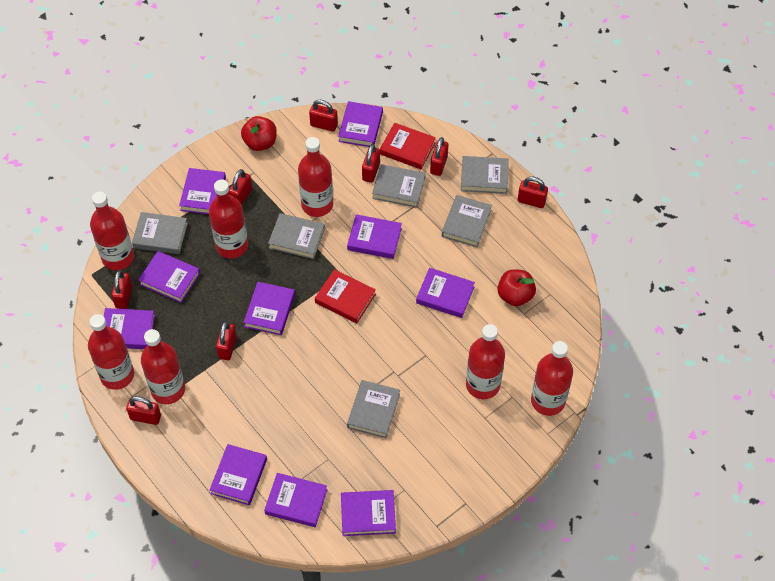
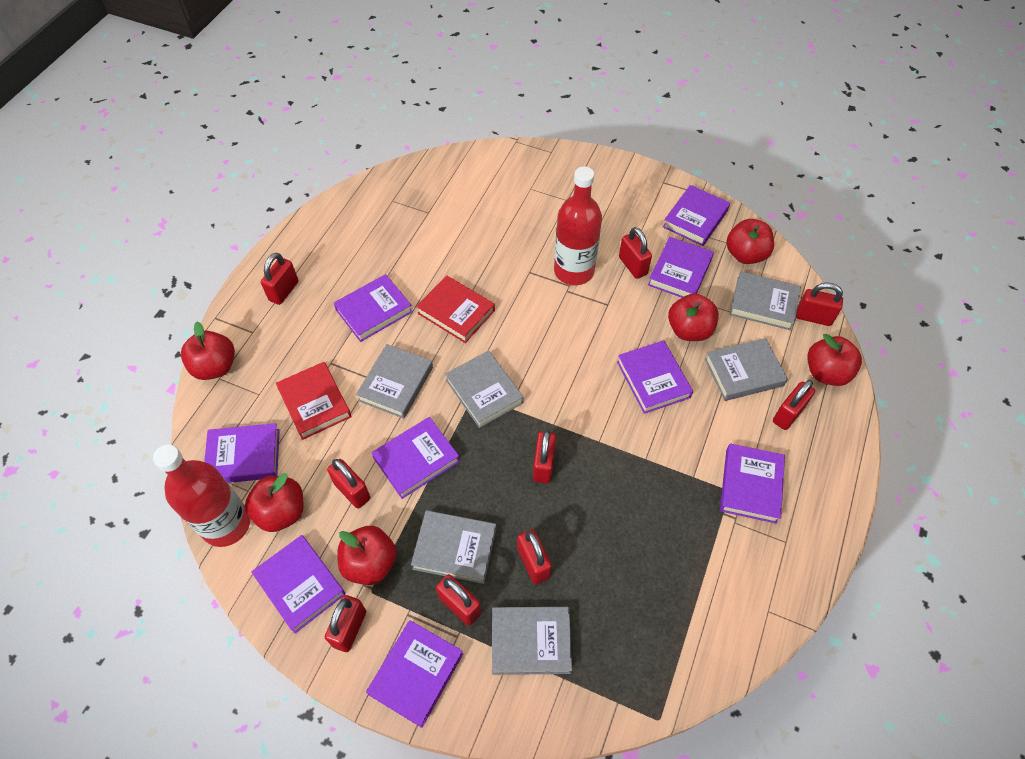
purple book: [104,308,155,349] [138,251,200,303] [179,168,226,214] [210,444,267,505] [243,282,295,335] [264,473,328,527] [338,101,383,147] [341,490,396,536] [347,214,402,259] [416,268,475,318] = 10 -> [204,423,280,483] [251,535,345,633] [334,274,413,342] [366,620,463,728] [372,417,460,499] [617,340,693,414] [648,237,714,298] [663,185,730,246] [720,443,785,524] = 9
red apple: [241,116,277,151] [498,269,536,306] = 2 -> [181,322,235,380] [245,473,304,532] [338,526,397,585] [668,294,719,341] [726,219,774,264] [807,334,862,386] = 6
red bottle: [88,314,134,390] [90,192,134,270] [141,329,185,404] [209,179,248,259] [298,137,333,217] [466,324,505,399] [531,341,573,416] = 7 -> [153,444,250,547] [554,167,602,285] = 2
red padlock: [111,270,132,309] [126,396,161,425] [216,321,237,360] [229,169,252,205] [309,100,338,132] [362,144,380,183] [430,137,448,176] [518,177,548,208] = 8 -> [261,253,298,305] [325,595,366,652] [327,459,370,509] [436,574,481,626] [517,529,552,584] [533,430,556,484] [619,227,652,279] [773,380,815,430] [796,283,843,326] = 9

